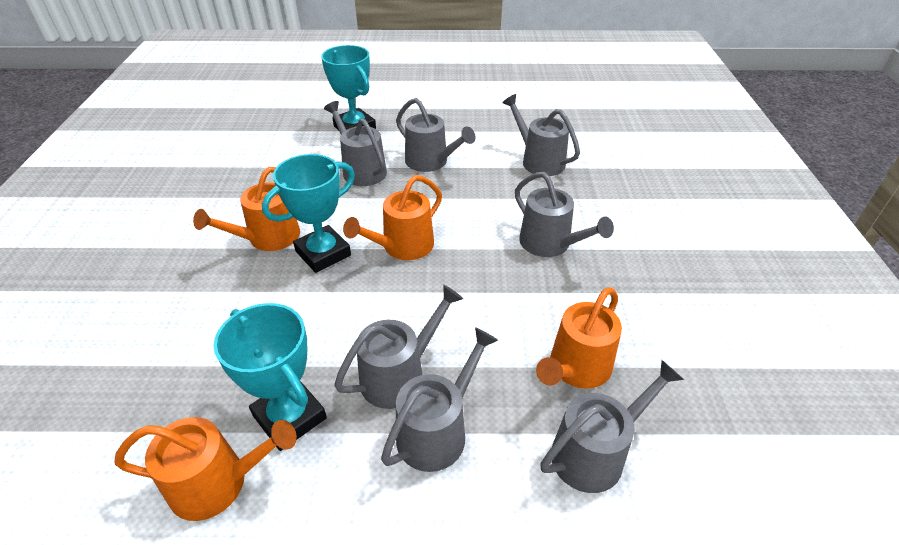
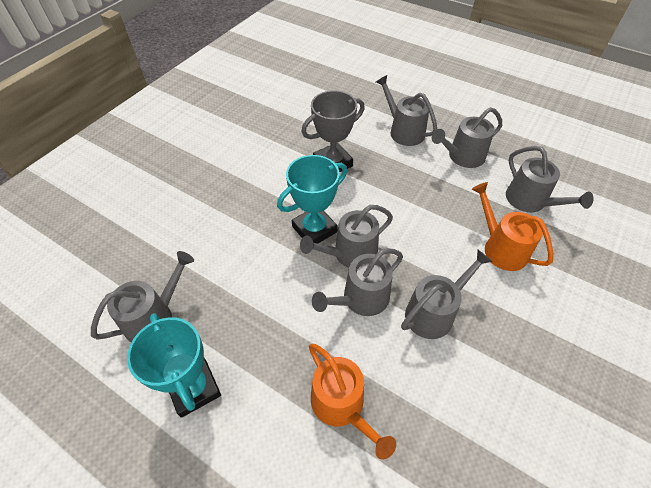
grey trophy: none = 0 -> [302,90,365,172] = 1
orange watering can: [114,417,297,521] [193,167,300,251] [343,175,442,260] [536,287,622,389] = 4 -> [309,344,396,460] [472,182,553,271] = 2
turquoise trophy: [213,303,327,451] [262,154,355,273] [321,45,376,130] = 3 -> [127,313,221,418] [277,155,347,244] = 2

